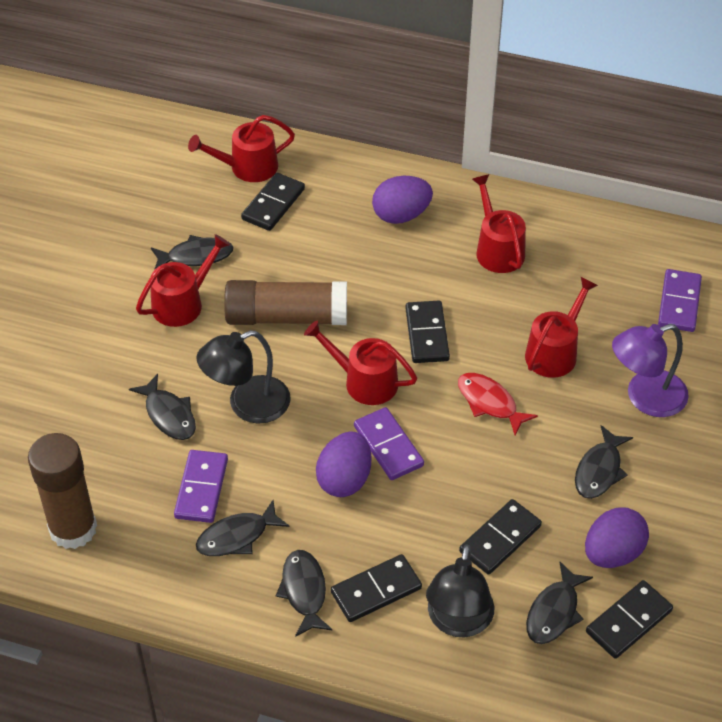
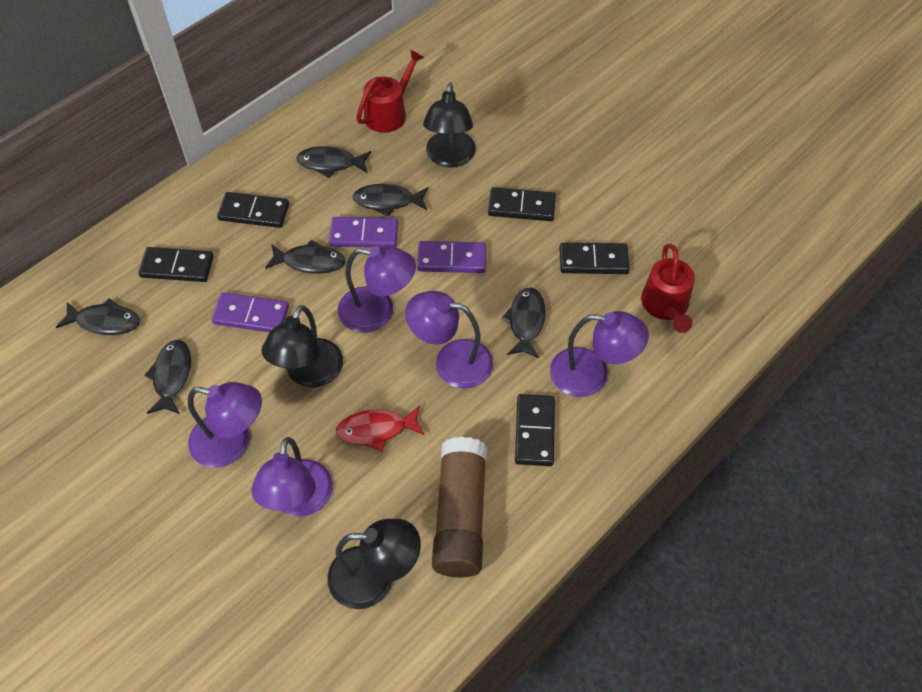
black lamp: [196,331,291,424] [426,544,494,637] = 2 -> [262,305,343,387] [327,519,421,609] [423,83,476,167] = 3
brown glue stick: [28,433,97,549] [224,280,347,325] = 2 -> [432,437,487,578] = 1
purple egg: [316,431,371,497] [372,176,433,224] [585,507,649,568] = 3 -> none = 0
purple lamp: [612,324,689,417] = 1 -> [188,382,262,468] [251,437,333,517] [338,246,416,333] [405,291,493,389] [550,311,649,397] = 5
red watering can: [136,234,230,327] [188,115,295,182] [304,321,417,405] [472,174,526,273] [525,277,598,378] = 5 -> [356,49,424,133] [641,244,695,333] = 2

